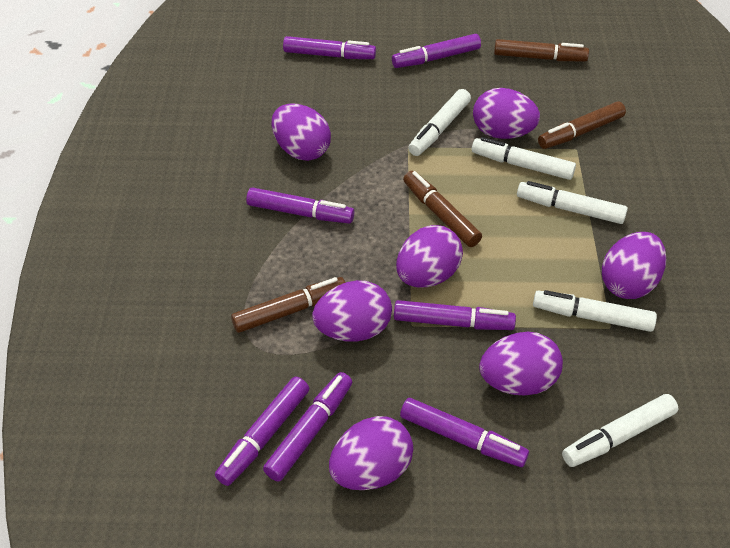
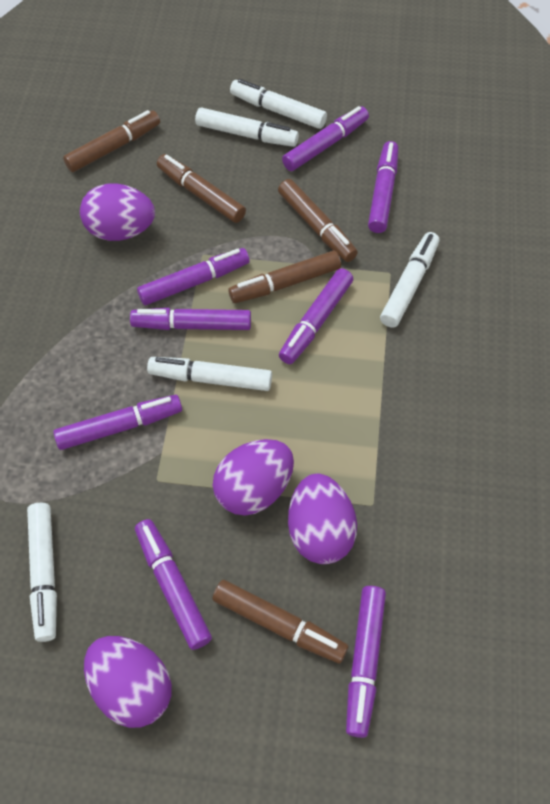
brown marker: [231,277,346,333] [403,171,482,247] [494,39,589,61] [538,102,626,149] = 4 -> [63,110,160,172] [157,154,246,223] [212,580,348,664] [228,250,341,303] [278,179,358,262] = 5
purple egg: [272,104,331,161] [312,280,392,342] [329,416,413,490] [396,225,463,287] [473,88,540,139] [479,332,563,395] [602,232,666,299] = 7 -> [80,183,155,241] [84,636,172,728] [213,439,294,516] [288,473,357,564] = 4
purple marker: [215,377,309,486] [246,187,354,224] [263,372,352,482] [283,36,376,59] [392,34,481,68] [394,300,516,330] [400,398,529,467] = 7 -> [53,395,182,450] [130,308,251,330] [135,519,212,650] [137,248,250,305] [279,268,353,364] [282,106,369,171] [346,586,386,738] [368,141,398,233] = 8

